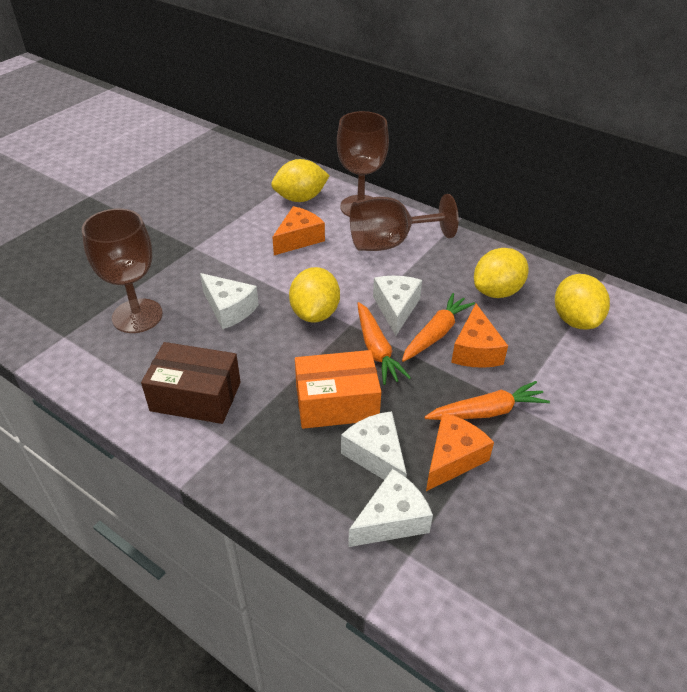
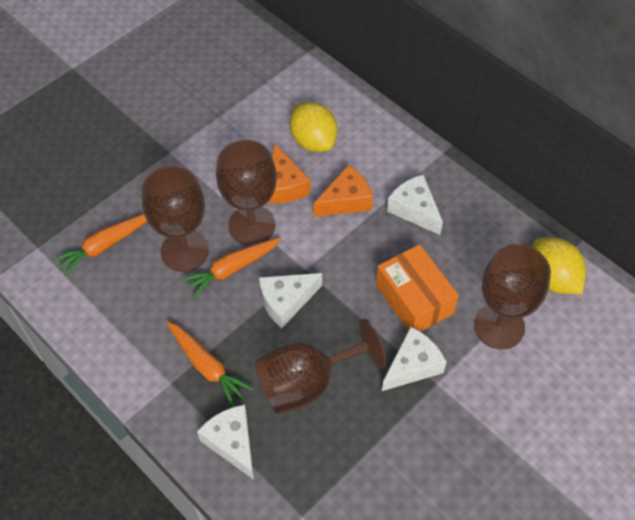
brown box: [141,342,241,424] = 1 -> none = 0
brown goblet: [82,209,163,333] [337,111,389,217] [350,194,459,251] = 3 -> [142,166,209,272] [216,140,277,245] [256,319,386,414] [474,244,551,349] = 4
orange cheese: [272,206,325,255] [426,412,494,491] [451,304,508,368] = 3 -> [267,144,311,204] [314,165,373,217] = 2
yellow lemon: [271,159,330,202] [289,267,340,322] [474,248,529,298] [555,274,610,329] = 4 -> [290,102,338,152] [532,237,586,294] = 2

